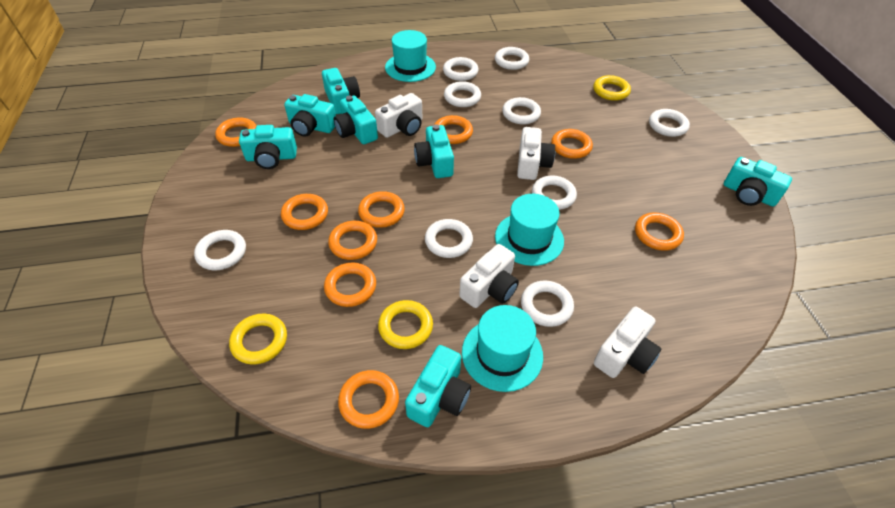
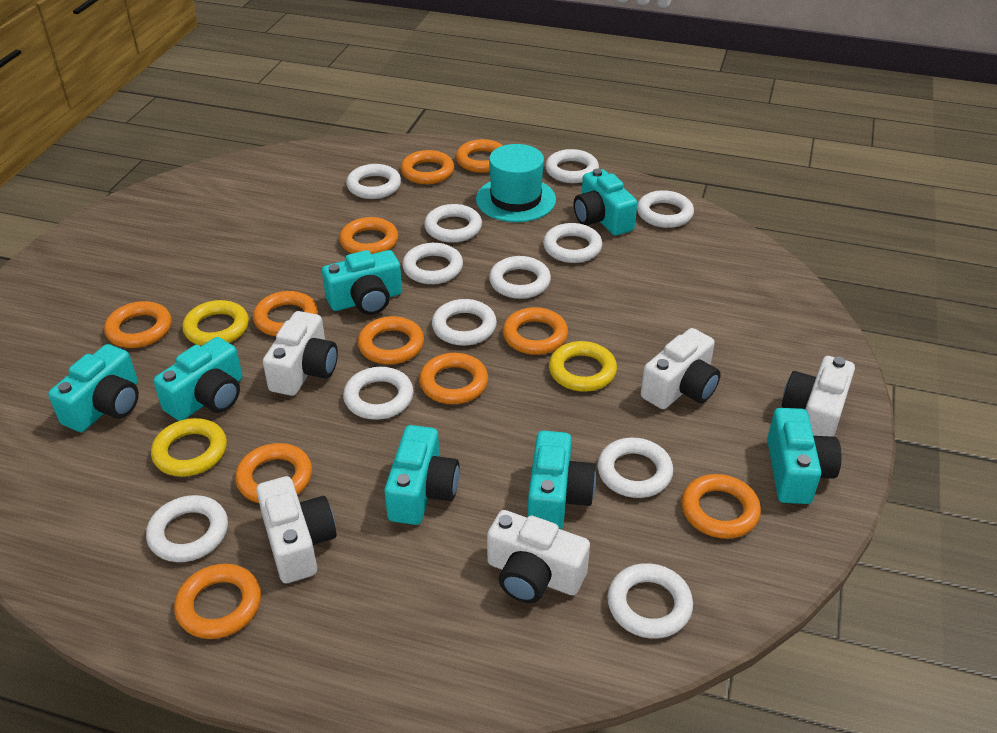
orange ring: [215,117,256,147] [281,194,328,230] [324,262,376,307] [328,221,377,260] [338,370,399,429] [358,191,405,228] [434,115,473,144] [551,129,593,159] [635,212,684,251] = 9 -> [104,301,172,348] [174,564,261,639] [235,443,312,503] [253,291,318,336] [339,217,398,254] [358,316,424,365] [401,150,454,184] [419,353,488,404] [456,139,503,173] [503,307,568,355] [681,474,761,539] = 11
turquoise hat: [385,30,436,82] [462,305,543,392] [495,194,564,266] = 3 -> [476,144,556,222] = 1
white camera: [375,93,422,138] [459,244,519,308] [517,127,555,180] [594,307,661,378] = 4 -> [256,476,337,583] [263,311,338,396] [487,510,590,603] [641,328,721,409] [782,356,855,437] = 5
white ring: [194,230,246,270] [425,219,473,258] [443,57,479,81] [444,81,481,107] [495,47,529,70] [502,97,541,125] [521,280,574,327] [532,175,577,210] [649,109,690,137] = 9 -> [146,495,228,562] [343,367,414,420] [346,164,401,199] [402,243,463,284] [424,204,482,243] [432,299,497,346] [489,256,551,299] [543,223,602,263] [545,149,599,183] [597,438,673,498] [607,563,693,639] [637,190,694,228] = 12

